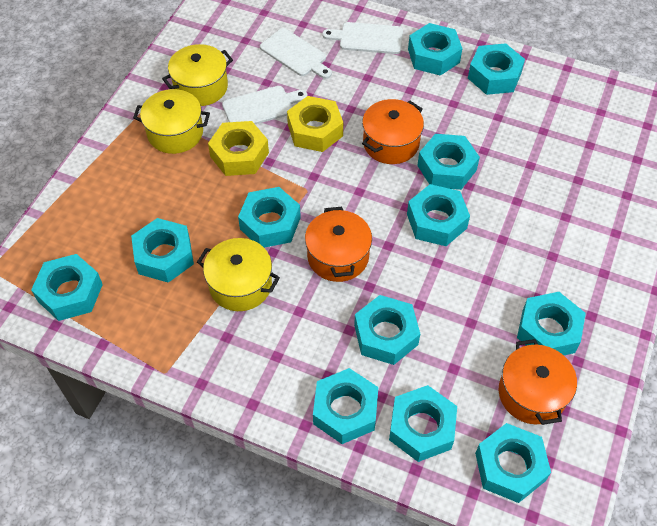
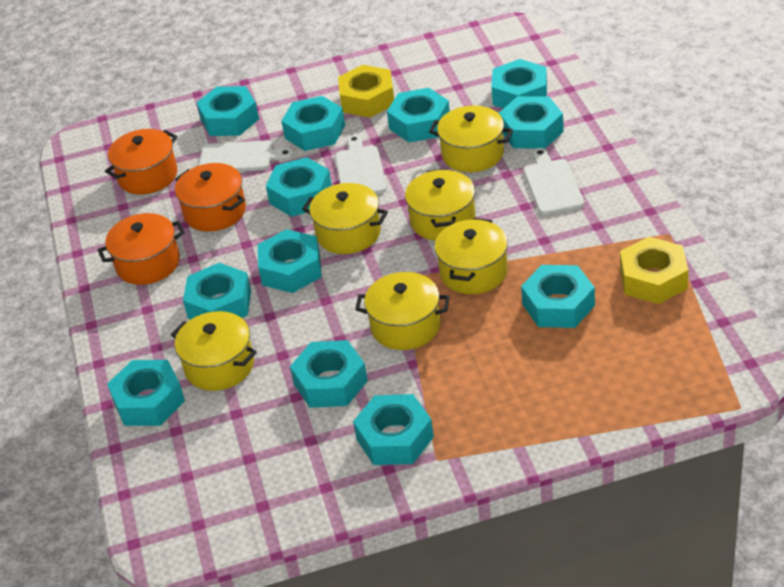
yellow pot: [133,89,210,154] [162,44,233,106] [197,238,280,311] = 3 -> [171,311,257,391] [302,183,388,254] [355,272,450,350] [405,169,475,241] [429,106,513,172] [435,218,508,294] = 6

